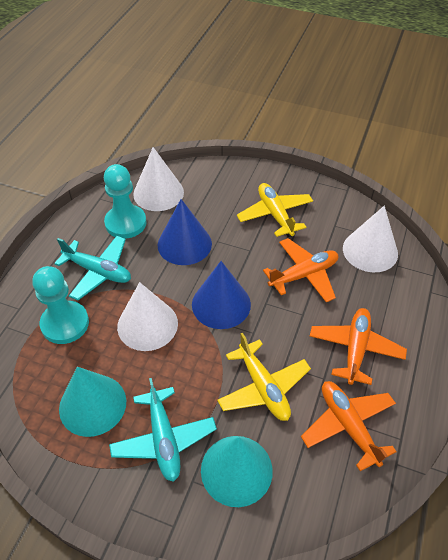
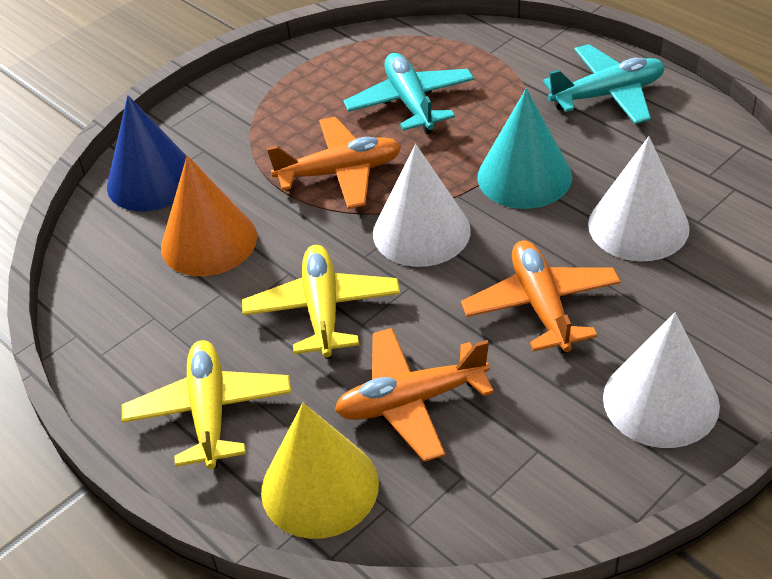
blue cone: [158,199,212,265] [192,261,251,329] = 2 -> [107,95,187,212] = 1
orange cone: none = 0 -> [161,155,257,276] = 1
turquoise cone: [59,367,126,437] [201,436,273,507] = 2 -> [478,88,572,209] = 1
turquoise pawn: [33,266,89,344] [104,164,147,239] = 2 -> none = 0
yellow cone: none = 0 -> [261,403,379,539] = 1

